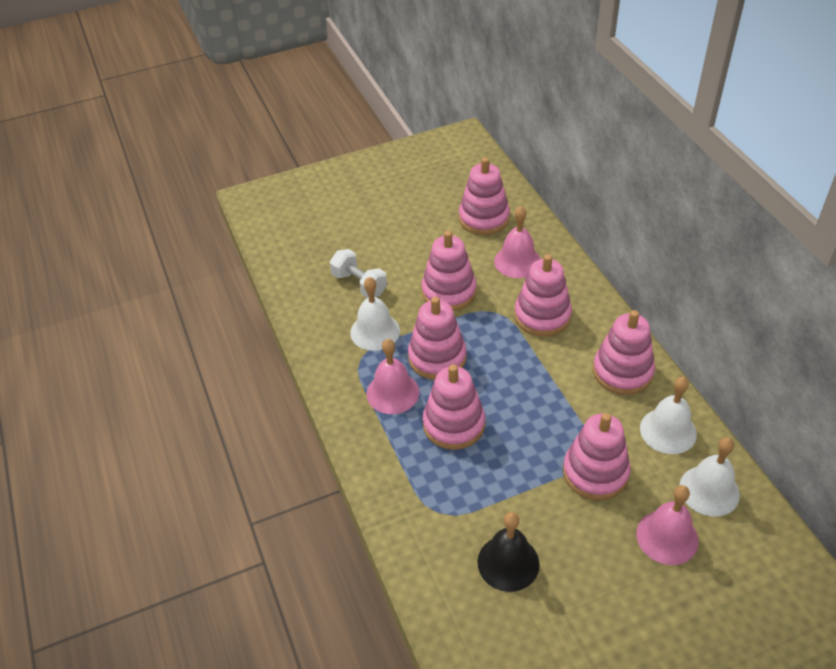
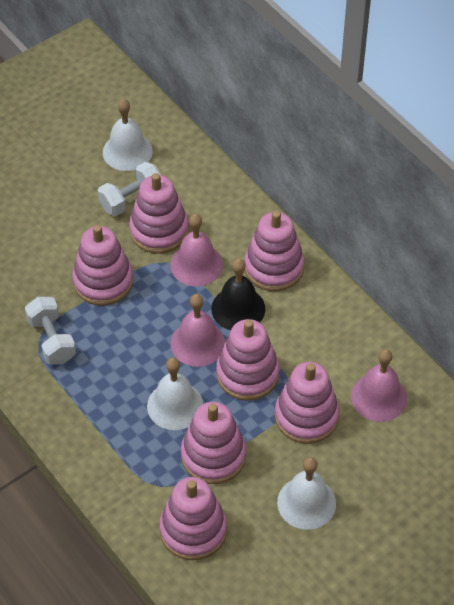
white dumbbell: [330,249,387,298] = 1 -> [25,297,76,365] [98,162,161,216] = 2

